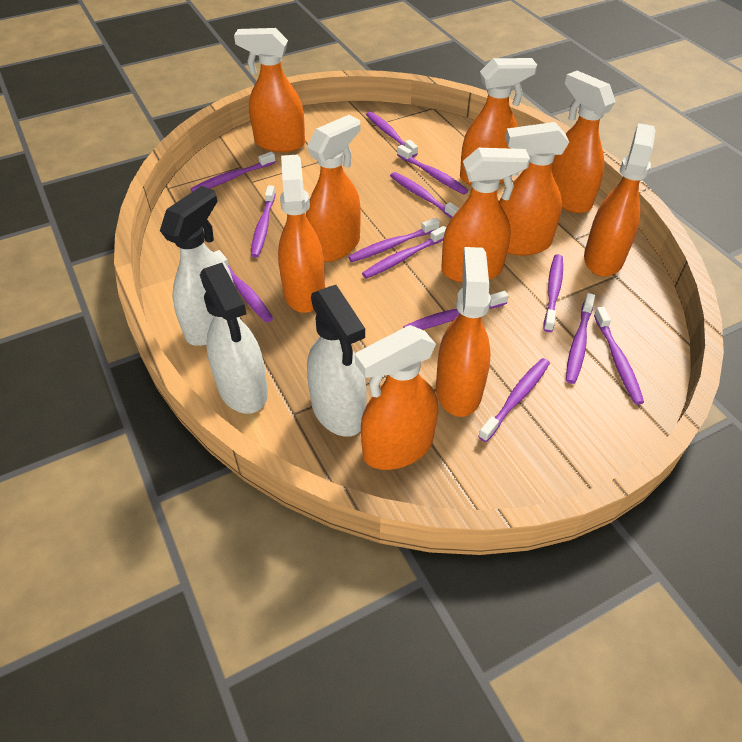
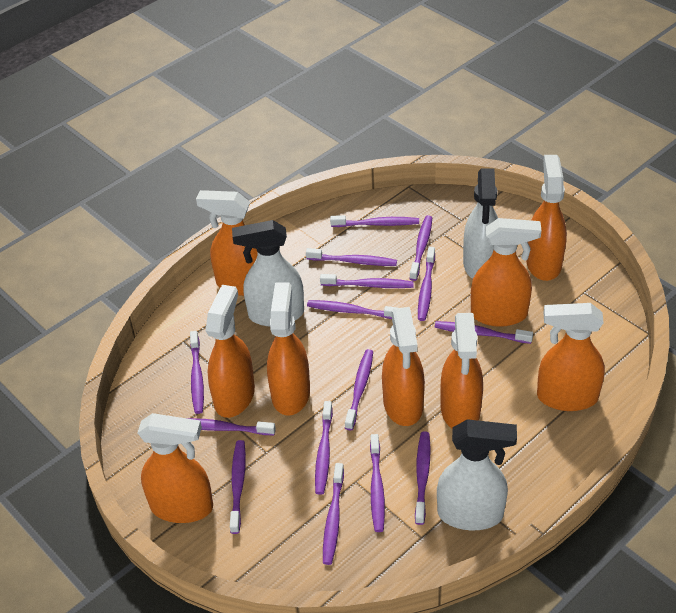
orange spray bottle: [234,28,305,152] [278,155,325,313] [306,115,361,262] [355,325,438,470] [436,247,491,417] [441,148,530,283] [460,58,537,185] [499,122,569,256] [551,71,616,213] [584,123,656,277] = 10 -> [138,413,213,523] [196,190,258,296] [206,285,255,418] [267,283,310,416] [382,307,425,426] [440,313,483,428] [471,218,542,327] [526,155,567,281] [537,303,605,411] = 9
purple toothbrush: [190,151,276,192] [214,250,273,323] [251,185,276,258] [348,218,440,262] [362,226,446,279] [366,112,418,157] [390,172,460,218] [397,145,468,194] [403,291,509,330] [478,358,550,442] [544,254,563,332] [566,293,595,384] [594,307,644,405] = 13 -> [187,418,276,435] [190,331,204,414] [230,440,246,534] [306,248,397,266] [307,300,397,319] [315,401,333,495] [320,274,414,288] [323,463,344,565] [330,215,419,227] [345,349,373,430] [370,434,385,532] [409,215,432,281] [415,431,430,525] [418,247,435,321] [435,321,533,344] = 15

